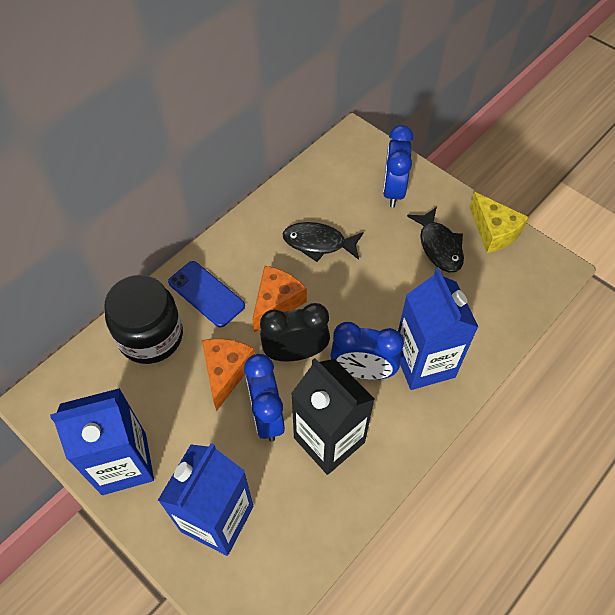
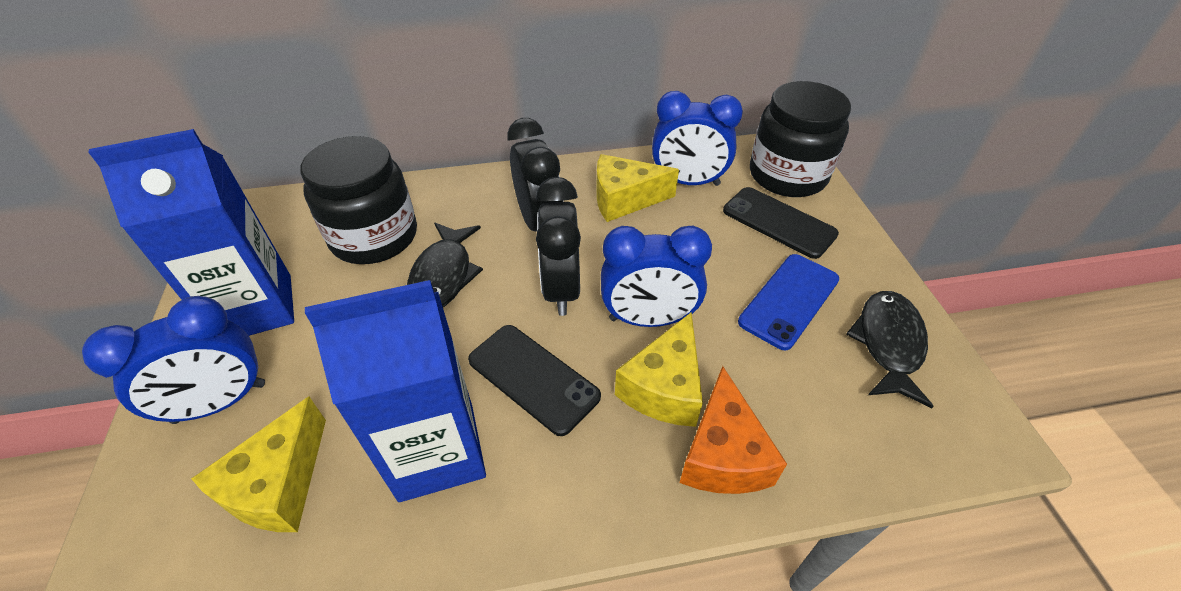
black carton: [291,358,375,475] = 1 -> none = 0
black clock: [260,303,330,361] = 1 -> [507,118,564,231] [536,177,581,316] = 2
black jar: [105,275,183,364] = 1 -> [300,136,417,264] [750,81,851,197] = 2
black phone: none = 0 -> [468,325,601,436] [723,187,839,259] = 2
blue carton: [50,388,154,495] [158,443,253,556] [398,268,478,390] = 3 -> [88,129,294,336] [305,280,486,502] = 2
orange cheese: [202,339,255,412] [252,266,307,332] = 2 -> [680,366,787,494] = 1
yellow cheese: [470,192,529,253] = 1 -> [191,397,326,532] [596,154,679,222] [615,312,703,427] = 3

